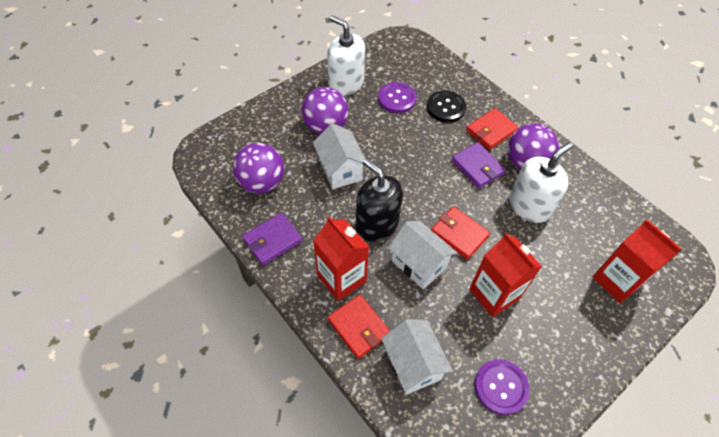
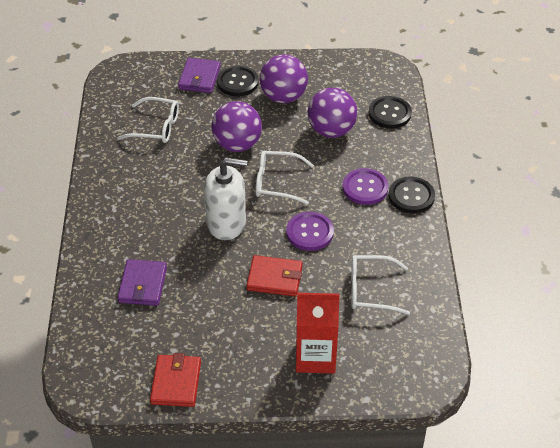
black button: [427,91,466,123] = 1 -> [217,66,259,96] [369,96,412,128] [388,176,435,214] = 3
black soap dispenser: [356,159,403,242] = 1 -> none = 0
red carton: [313,216,369,301] [469,233,542,317] [593,220,682,303] = 3 -> [296,293,340,374] = 1
red wallet: [327,294,390,359] [431,206,490,260] [466,108,519,150] = 3 -> [150,353,201,407] [246,255,303,296] = 2
white glasses: none = 0 -> [117,97,179,143] [256,151,314,205] [351,255,410,315] = 3
white house: [313,123,365,189] [381,319,453,395] [388,221,457,289] = 3 -> none = 0
white soap dispenser: [327,15,365,96] [509,142,573,223] = 2 -> [204,158,247,240] = 1

